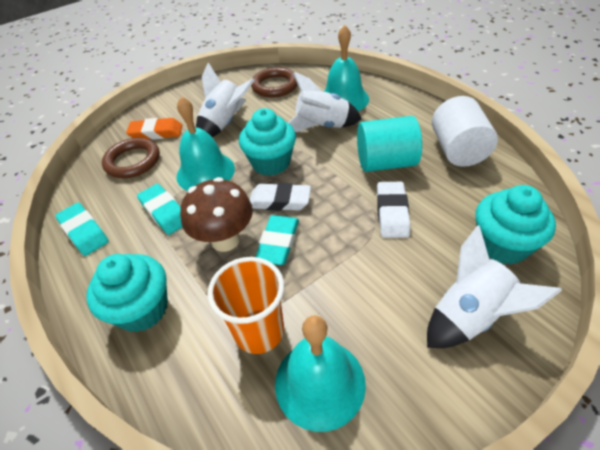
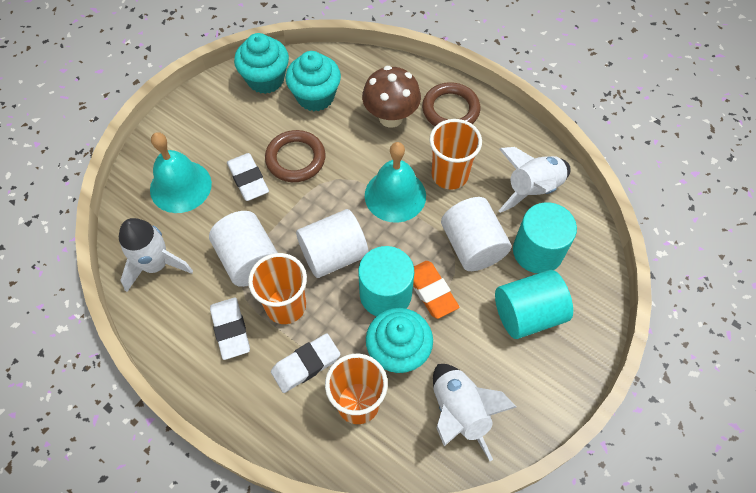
orange cup: [207,257,284,354] = 1 -> [248,253,307,324] [325,354,388,424] [429,119,482,190] = 3
turquoise bell: [176,96,235,191] [275,315,366,432] [324,25,369,111] = 3 -> [150,132,212,213] [365,142,426,223] = 2
turquoise cylinder: [357,116,422,172] = 1 -> [358,246,414,316] [495,270,573,339] [513,202,577,273] = 3
turquoise eraser: [55,203,109,256] [137,184,182,235] [255,215,299,265] = 3 -> none = 0
white cylinder: [432,96,498,167] = 1 -> [209,211,278,287] [296,209,369,278] [441,197,511,271] = 3
white eraser: [250,183,311,211] [377,182,410,238] = 2 -> [210,298,250,360] [227,153,269,201] [271,333,341,393] = 3

